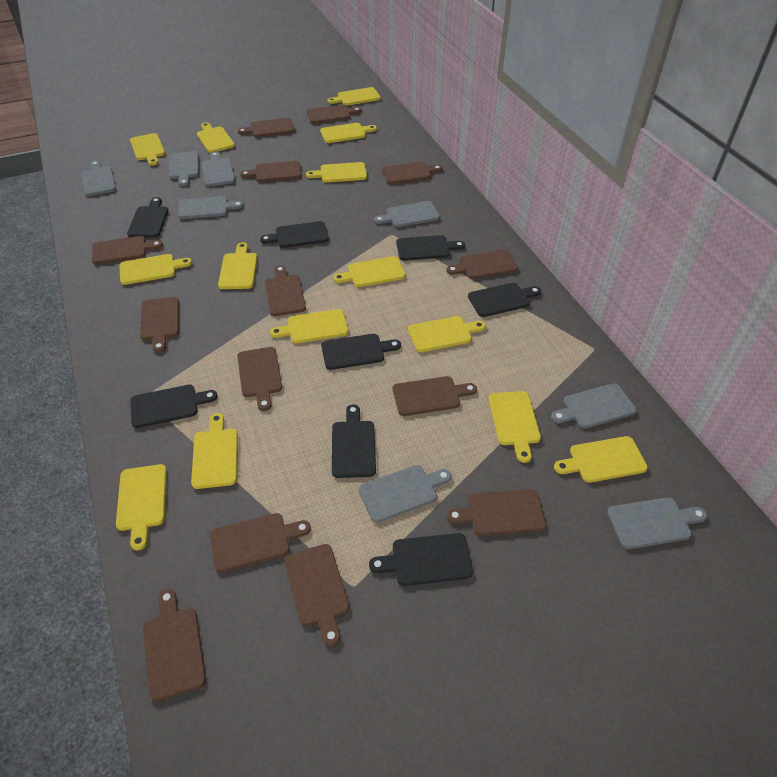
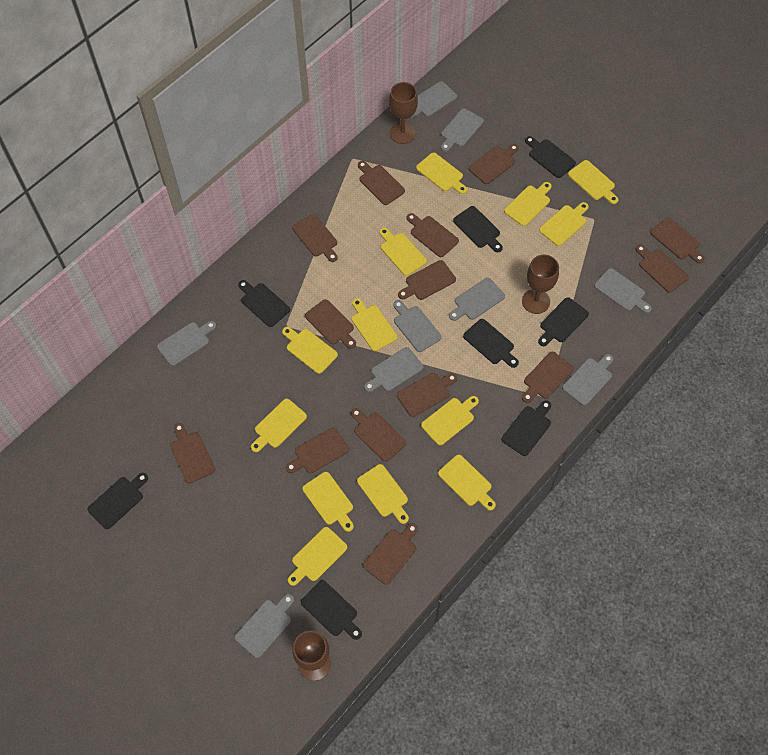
brown goblet: none = 0 -> [292,631,331,681] [389,82,418,144] [522,255,559,314] = 3
grey cutting board: [81,160,116,196] [169,151,199,186] [178,196,244,219] [202,151,235,187] [359,465,451,523] [374,201,440,227] [551,383,636,429] [607,497,707,549] = 8 -> [157,321,216,366] [235,594,294,658] [364,347,423,392] [393,300,441,352] [410,81,457,118] [441,108,484,152] [449,278,505,321] [562,354,613,405] [594,268,652,313] = 9
yellow cutting board: [116,464,167,550] [119,254,192,285] [130,133,165,166] [191,413,238,489] [197,122,235,153] [218,242,257,289] [270,309,348,343] [306,162,367,183] [320,123,377,143] [328,87,381,106] [333,256,406,287] [408,316,486,352] [488,391,541,463] [554,436,648,483] = 14 -> [251,399,307,452] [282,327,338,374] [288,527,347,586] [302,472,354,532] [352,298,398,351] [357,464,409,524] [379,228,427,276] [416,152,467,194] [421,396,479,445] [438,455,496,510] [504,182,552,226] [539,202,589,246] [568,160,619,204] = 13

